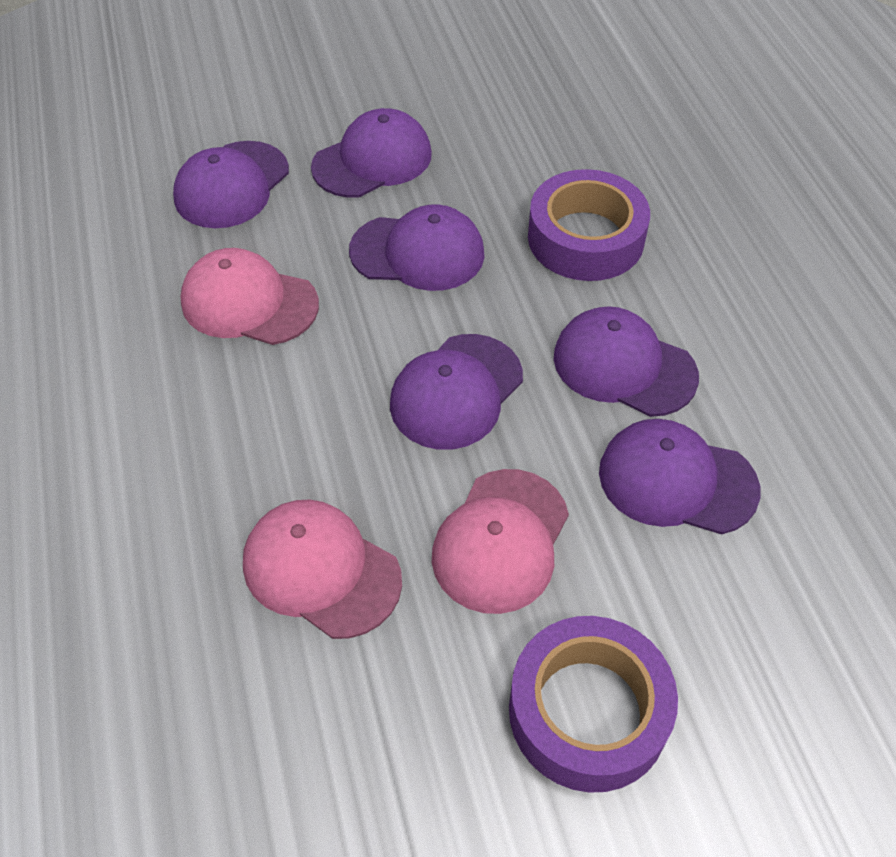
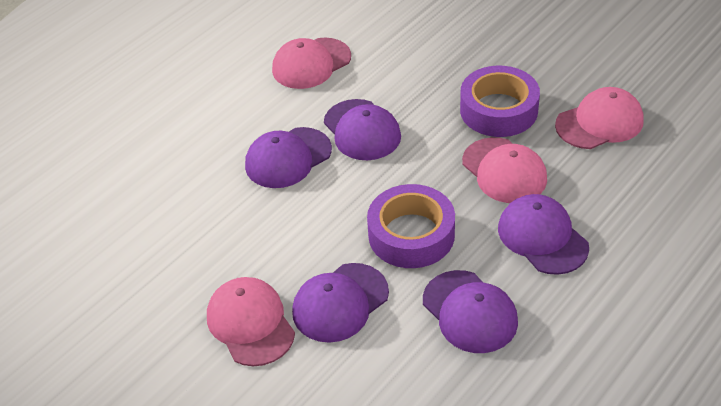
pink cap: [181,248,319,345] [243,499,402,639] [432,469,569,614] = 3 -> [207,277,295,366] [272,38,351,89] [462,137,547,203] [555,87,644,149] = 4
purple cap: [173,141,289,228] [311,108,432,198] [349,204,485,291] [390,334,523,450] [554,306,699,417] [599,419,760,534] = 6 -> [245,127,332,188] [292,263,389,343] [324,99,401,160] [423,270,518,353] [498,194,589,275] = 5

